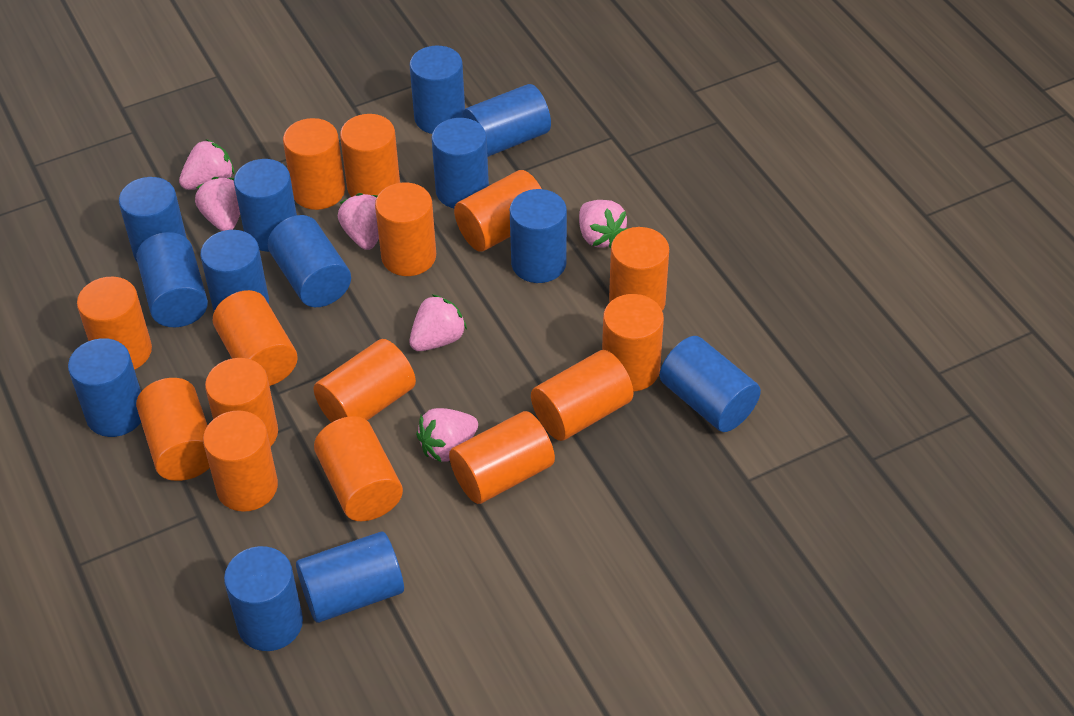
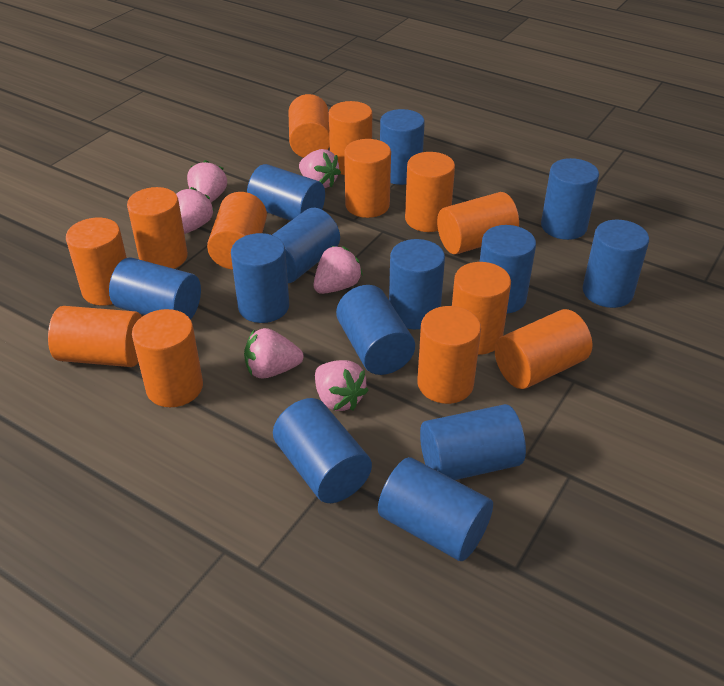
orange cylinder: [77,277,152,370] [136,378,210,481] [203,410,278,512] [205,358,278,447] [213,290,298,386] [283,118,345,210] [313,339,416,423] [314,416,403,521] [340,114,400,197] [375,183,436,276] [449,411,555,504] [454,170,542,252] [531,350,633,441] [602,294,664,391] [609,227,669,311] = 15 -> [48,306,142,367] [66,218,127,305] [127,187,188,269] [132,309,203,407] [207,192,267,270] [288,94,330,158] [329,101,372,175] [344,139,391,218] [405,152,455,232] [417,306,481,404] [437,192,519,254] [452,262,511,355] [495,309,592,389] = 13

